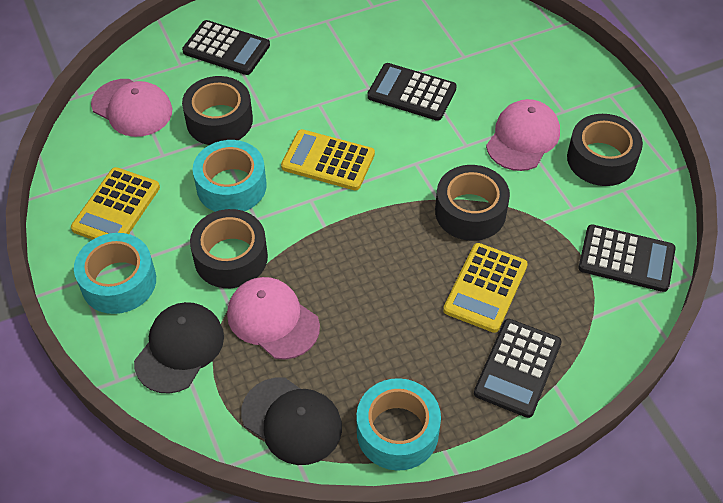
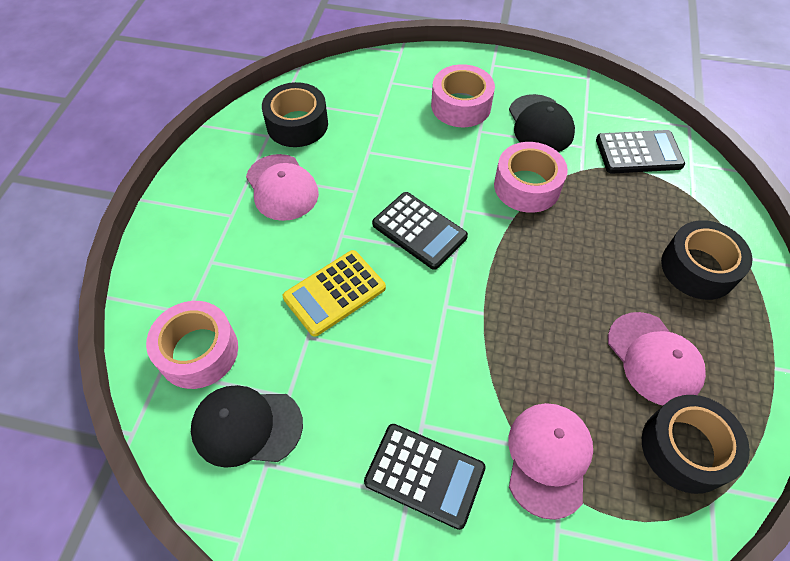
black calculator: [182,20,270,75] [367,63,457,121] [474,319,562,418] [578,224,676,292] = 4 -> [364,424,486,530] [372,192,468,270] [596,130,685,174] = 3
black tape: [182,76,253,145] [190,209,268,288] [435,165,510,241] [567,114,643,186] = 4 -> [262,82,328,147] [642,395,750,494] [661,220,753,300] = 3
pink tape: none = 0 -> [146,301,238,389] [431,64,495,127] [494,142,568,213] = 3
turquoise tape: [74,233,156,314] [193,140,267,212] [357,378,441,471] = 3 -> none = 0
yellow calculator: [71,167,160,240] [281,129,375,190] [443,243,528,333] = 3 -> [283,250,386,337] = 1

